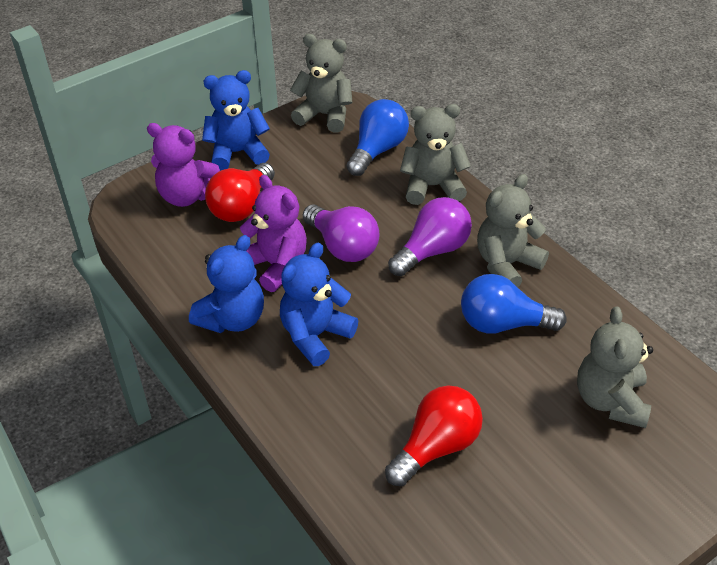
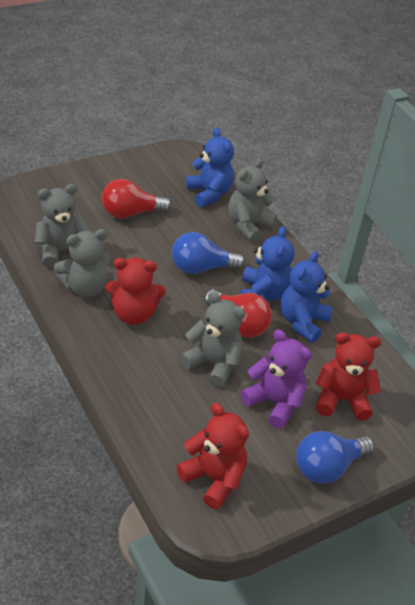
purple light bulb: [303,204,380,262] [388,197,472,276] = 2 -> none = 0
purple teddy bear: [147,123,220,207] [240,175,307,292] = 2 -> [241,330,312,428] = 1
red teddy bear: none = 0 -> [105,258,166,325] [177,403,249,509] [315,332,381,420] = 3

